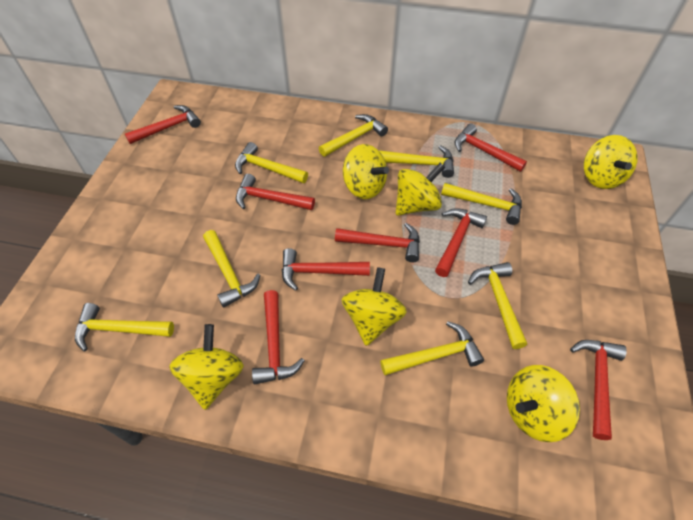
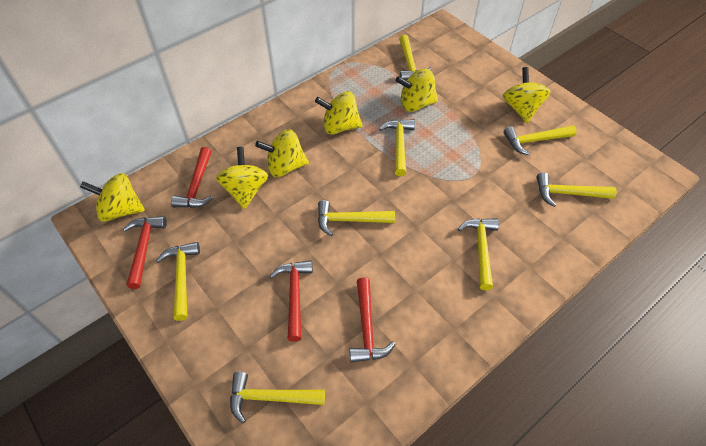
red hammer: [125,105,201,144] [236,174,315,210] [252,290,305,384] [282,248,370,291] [335,223,420,262] [435,208,487,277] [454,123,527,172] [570,340,627,440] = 8 -> [123,216,167,289] [171,147,213,208] [270,260,313,342] [350,278,396,363] = 4

